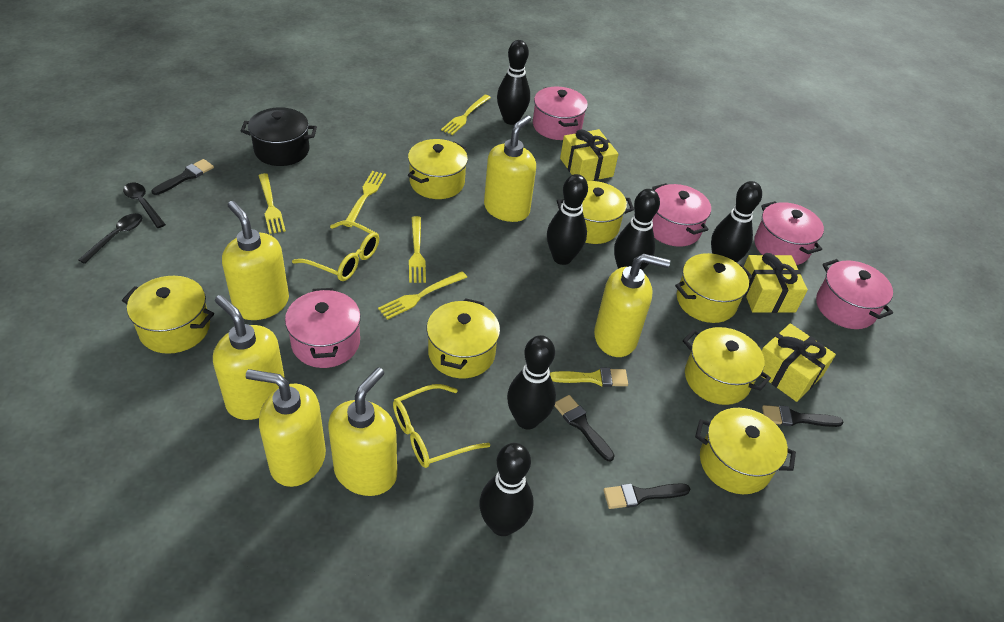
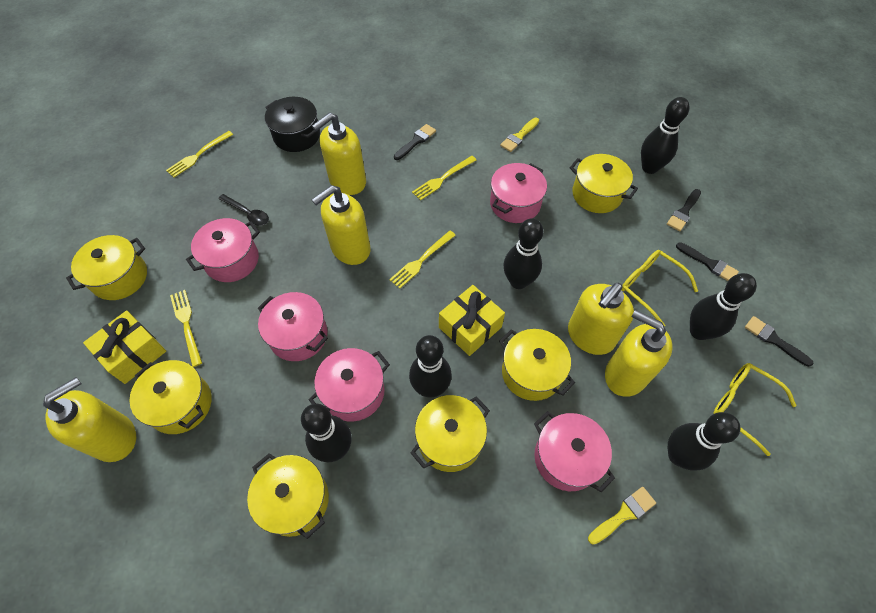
black spoon: [78,213,142,264] [123,183,166,228] = 2 -> [218,194,269,226] = 1
yellow brush: [550,368,628,387] = 1 -> [500,118,539,152] [588,487,656,545] = 2
yellow fork: [258,173,286,234] [344,171,386,227] [378,271,467,320] [409,216,426,283] [441,95,491,135] = 5 -> [166,131,233,178] [170,290,202,367] [389,231,456,289] [412,156,476,201] = 4
yellow gift: [560,129,619,181] [744,253,808,313] [760,323,836,402] = 3 -> [83,310,166,384] [439,285,505,356] = 2
yellow pot: [122,276,214,354] [408,139,468,199] [427,298,500,378] [557,181,634,244] [675,253,753,323] [683,327,771,405] [695,408,796,494] = 7 -> [66,235,147,300] [129,360,212,434] [247,453,329,539] [411,395,490,472] [499,329,575,401] [570,154,638,213] = 6
yellow soap dispenser: [213,295,285,420] [222,201,289,320] [246,369,326,487] [328,367,397,496] [484,115,536,222] [594,254,670,357] = 6 -> [43,377,136,462] [312,112,366,195] [312,185,371,265] [568,283,634,355] [605,310,673,397] = 5

